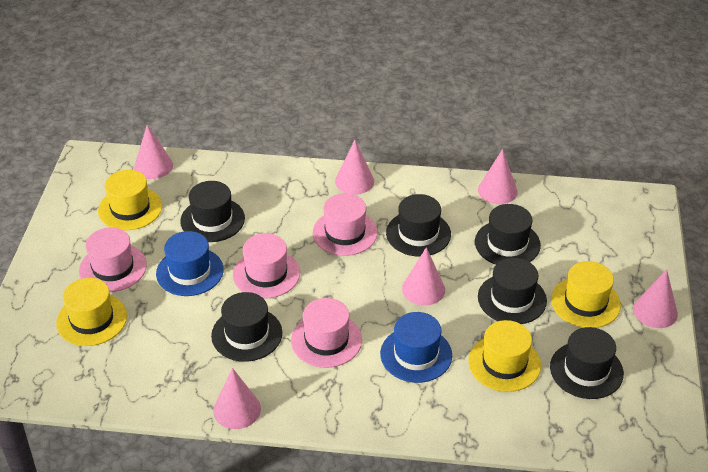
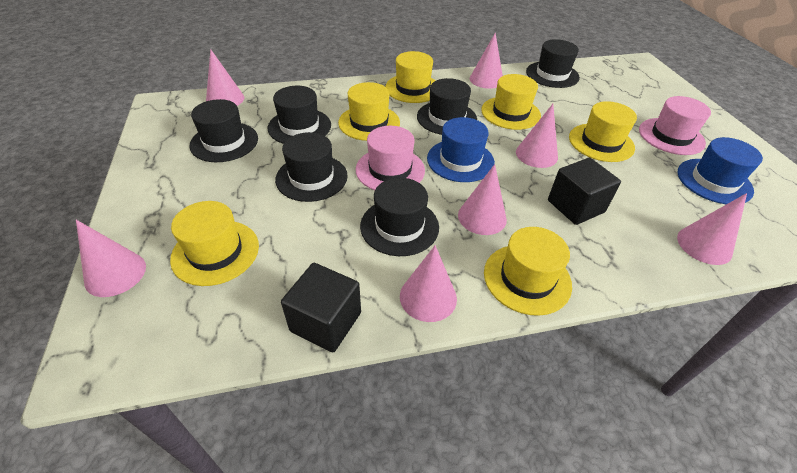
black cube: none = 0 -> [281,263,361,352] [548,158,621,225] = 2
pink cone: [134,125,173,179] [213,368,261,429] [335,140,374,195] [402,247,445,306] [478,149,518,204] [633,269,678,328] = 6 -> [76,220,146,297] [206,49,244,106] [400,245,457,322] [458,164,507,235] [470,33,503,89] [516,104,558,168] [677,193,747,265] = 7
pink hat: [79,227,147,292] [233,233,300,298] [291,298,362,368] [313,193,378,256] = 4 -> [356,126,425,190] [639,96,711,155] = 2
yellow hat: [56,278,127,346] [98,170,162,230] [468,320,541,392] [551,261,621,328] = 4 -> [170,201,259,286] [338,82,400,141] [385,51,436,103] [481,74,541,130] [484,227,572,316] [569,101,637,162] = 6

